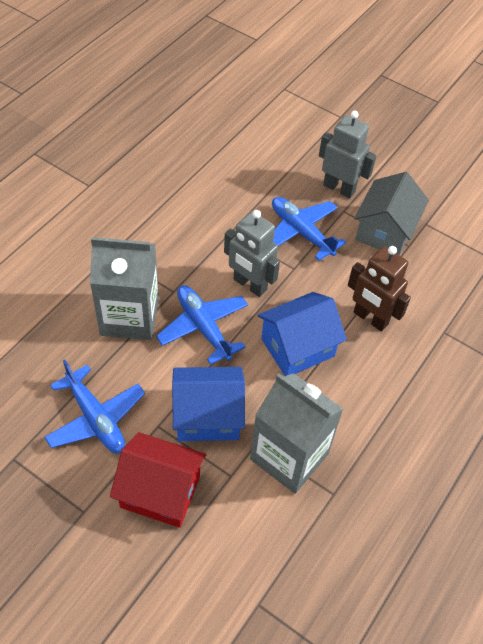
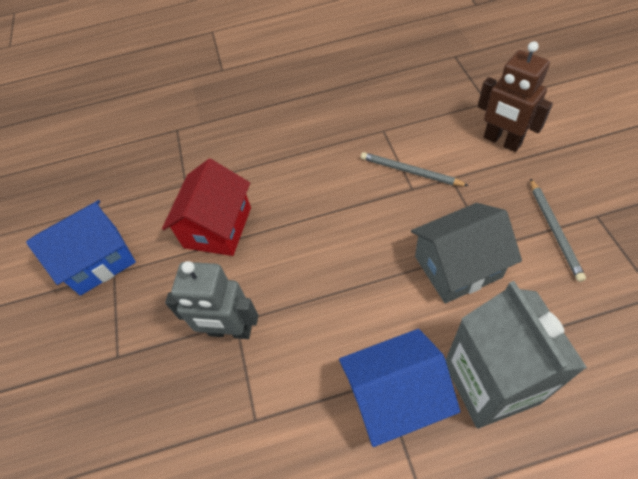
blue plane: [44,360,145,454] [156,285,248,365] [272,197,346,261] = 3 -> none = 0
grey carton: [90,237,159,340] [250,373,343,494] = 2 -> [446,281,587,429] = 1
grey pencil: none = 0 -> [361,152,469,186] [530,178,586,282] = 2
grey robot: [224,210,280,297] [319,111,376,198] = 2 -> [165,261,258,339] = 1

